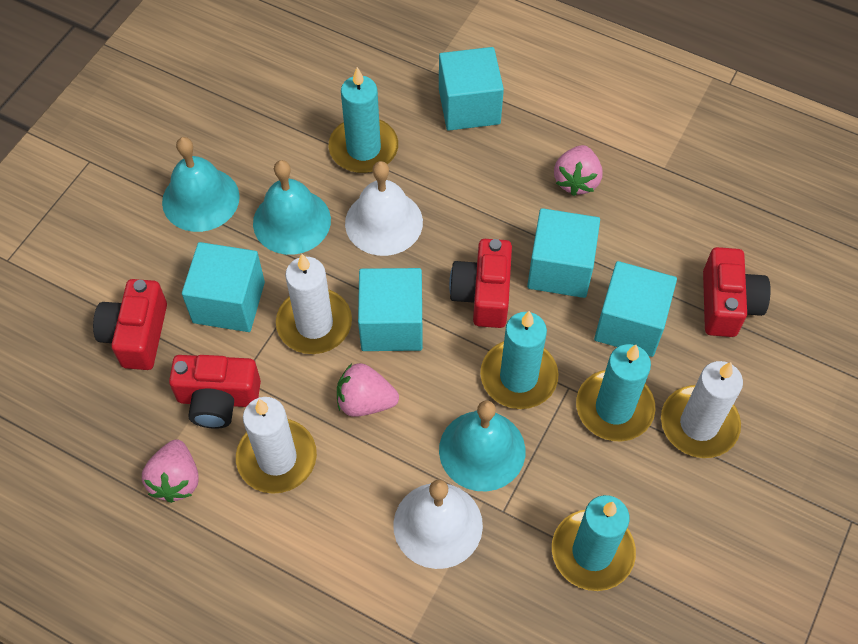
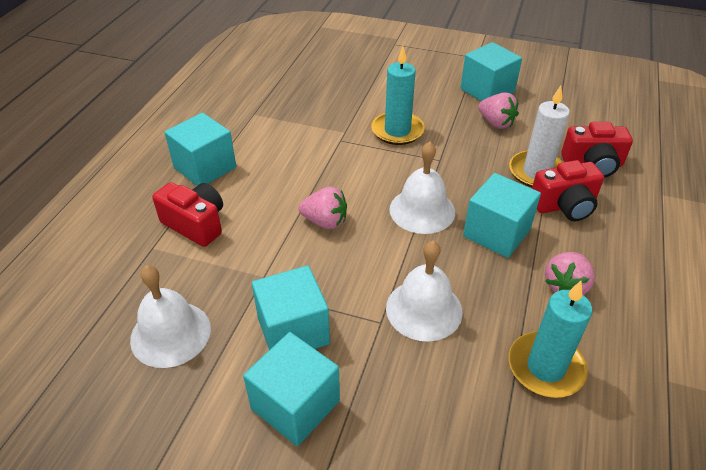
red camera: [93,279,167,370] [169,355,261,429] [449,239,512,328] [703,247,771,337] = 4 -> [152,182,223,247] [532,160,604,221] [561,122,633,178] = 3
turquoise bell: [162,137,240,232] [253,160,331,255] [439,400,525,491] = 3 -> none = 0
turquoise candle: [328,67,398,173] [480,311,559,409] [552,495,636,591] [576,344,655,441] = 4 -> [371,47,425,145] [509,281,592,398] = 2
white bell: [345,161,423,256] [393,480,483,569] = 2 -> [130,265,211,368] [386,240,463,342] [389,141,455,234] = 3
white candle: [236,397,317,494] [276,254,352,354] [661,361,743,458] = 3 -> [509,86,570,187] = 1

